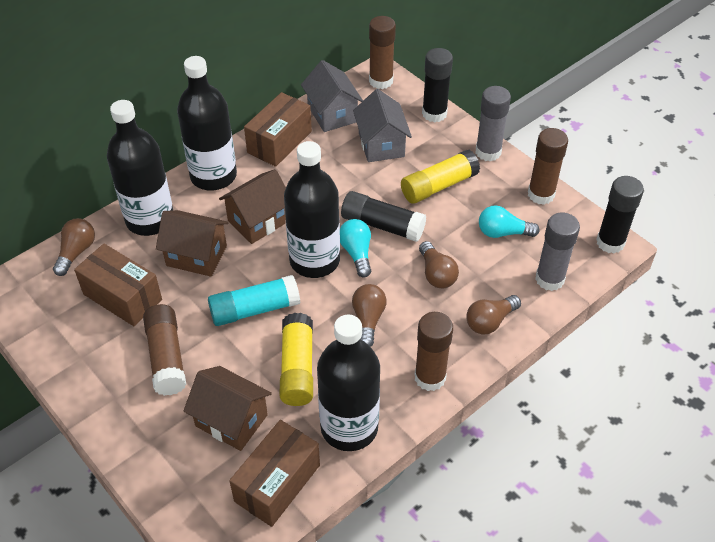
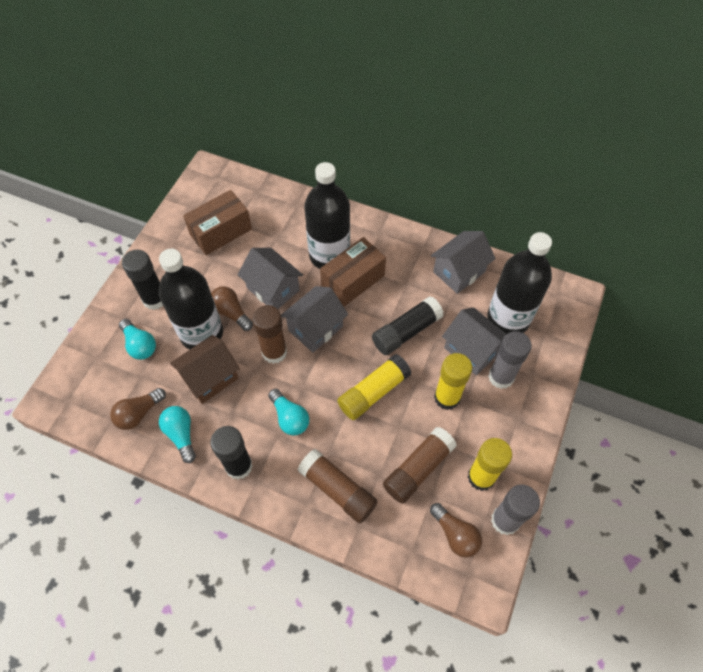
black bottle: [107,100,173,236] [177,56,237,190] [284,141,340,278] [317,314,380,451] = 4 -> [159,249,223,349] [304,162,350,269] [487,232,552,334] = 3
brown box: [74,244,162,326] [229,420,320,527] [244,92,312,167] = 3 -> [183,190,252,255] [320,237,386,307] = 2
brown glue stick: [143,304,186,396] [369,16,396,89] [415,312,453,391] [528,128,568,205] = 4 -> [252,305,287,364] [298,449,378,523] [383,427,457,504] = 3
brown house: [156,210,229,277] [184,366,272,451] [219,169,286,244] = 3 -> [170,335,240,404] = 1
brown light bulb: [53,218,95,276] [352,284,387,347] [419,241,459,288] [466,295,521,334] = 4 -> [110,388,166,430] [211,286,253,331] [430,503,482,558] = 3
grey house: [301,60,363,132] [353,89,412,162] = 2 -> [238,248,303,309] [281,286,348,353] [431,231,496,294] [442,307,506,375] = 4
turquoise glue stick: [208,275,300,326] = 1 -> none = 0
turquoise light bulb: [340,219,371,277] [479,205,540,238] = 2 -> [119,319,156,360] [159,406,196,463] [268,389,309,436] = 3
yellow glue stick: [279,313,313,406] [401,150,480,204] = 2 -> [337,354,412,420] [434,353,472,410] [468,438,512,491] = 3

